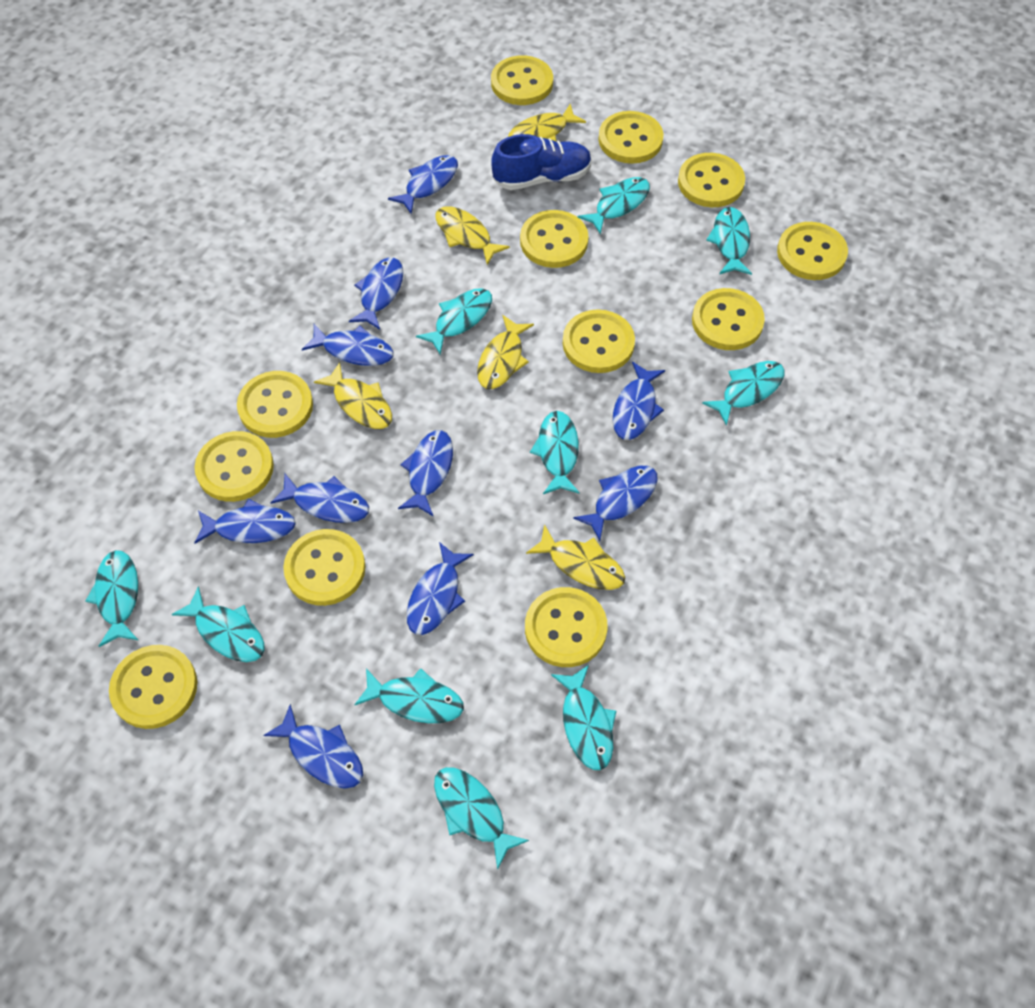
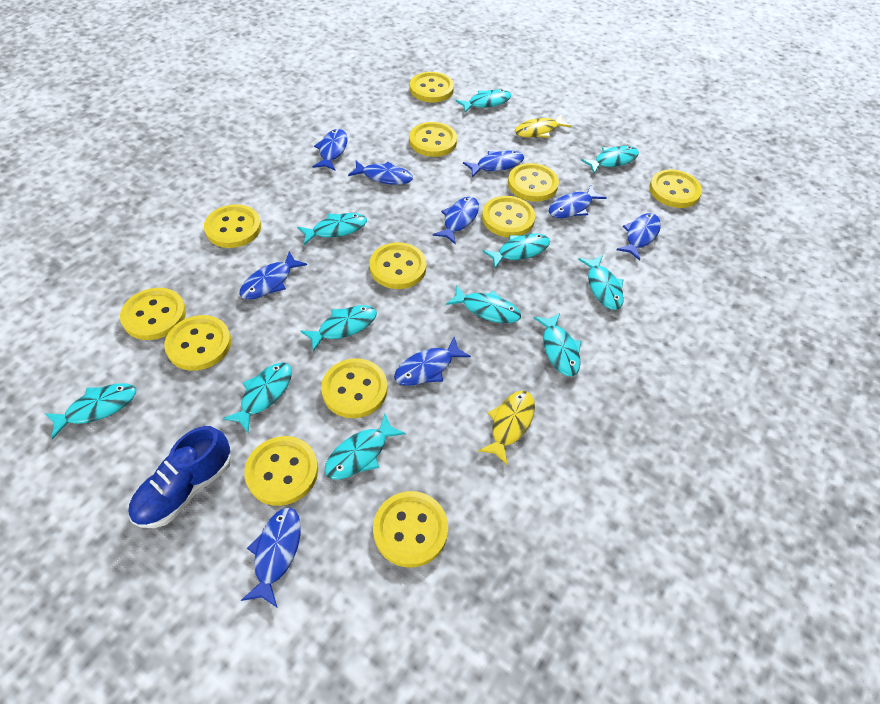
blue fish: [194,499,296,544] [263,704,363,789] [270,474,369,523] [302,324,394,366] [349,258,403,330] [388,155,458,214] [398,430,453,516] [407,542,474,635] [573,466,658,541] [613,362,665,440] = 10 -> [239,251,307,300] [241,507,301,607] [312,129,348,171] [348,161,413,185] [394,337,471,386] [433,197,479,245] [463,150,524,177] [549,184,607,218] [616,213,661,260] = 9
turquoise fish: [86,550,138,647] [172,586,265,662] [354,668,464,723] [416,288,492,355] [434,767,529,870] [530,411,579,494] [551,665,616,770] [578,177,650,234] [702,361,785,426] [706,207,752,275] = 10 -> [44,383,136,439] [222,362,292,433] [297,213,367,245] [301,305,377,352] [324,414,406,479] [446,285,521,323] [456,89,511,113] [483,233,550,268] [534,313,581,376] [578,255,624,310] [581,146,639,173] = 11
yellow fish: [314,362,392,429] [435,206,510,265] [477,315,534,389] [508,104,586,141] [526,524,625,590] = 5 -> [478,391,535,465] [515,114,572,138] = 2

